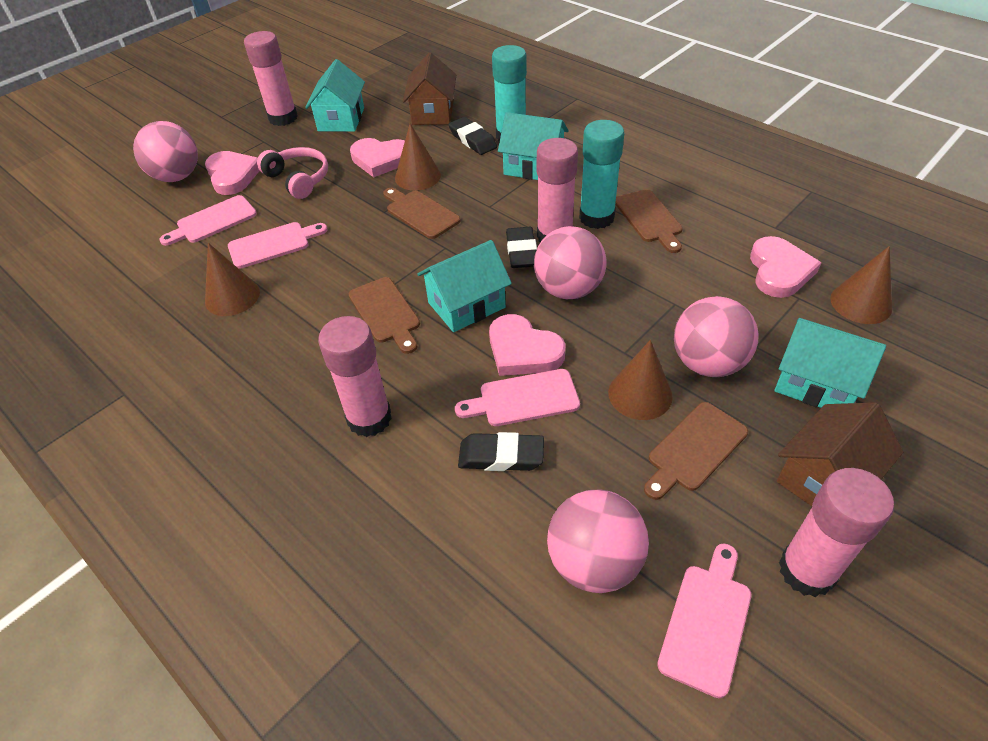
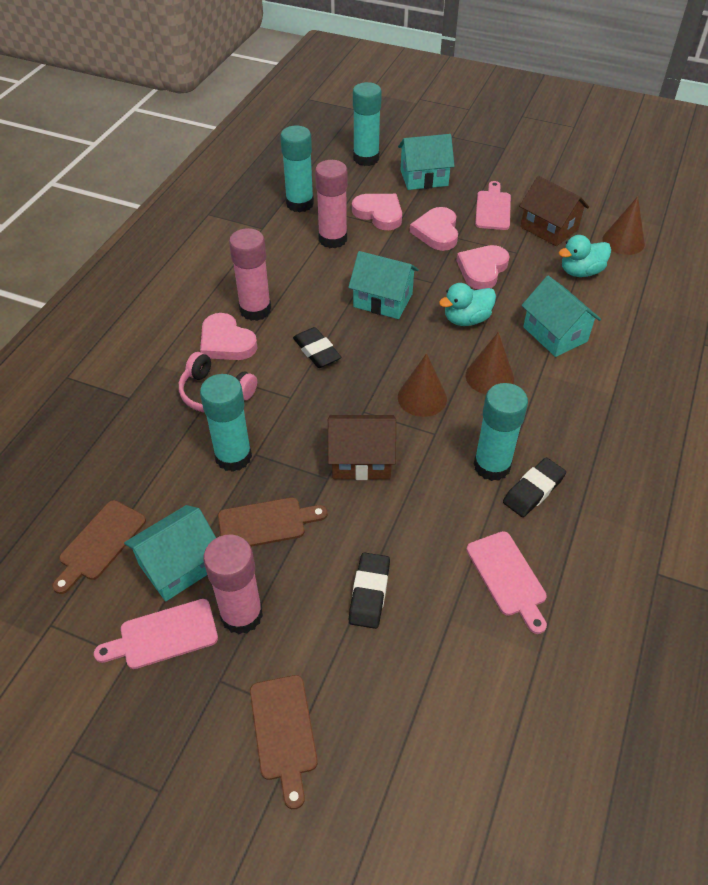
brown cone: [205,243,260,316] [395,123,441,191] [608,340,673,420] [830,246,892,324] = 4 -> [398,353,447,417] [465,332,514,394] [602,196,645,255] = 3
brown cutting board: [349,277,420,354] [383,188,461,239] [615,189,683,253] [644,402,748,500] = 4 -> [52,500,146,594] [218,497,327,547] [250,675,318,809] = 3
pink ball: [133,121,198,182] [534,226,606,299] [547,490,649,593] [674,296,759,377] = 4 -> none = 0
pink cutting board: [159,195,257,246] [228,222,328,269] [455,369,580,426] [657,543,751,698] = 4 -> [94,599,218,669] [466,531,547,634] [475,181,511,230] = 3
pink glue stick: [244,31,298,126] [318,316,392,437] [537,138,578,242] [779,468,894,597] = 4 -> [203,534,263,634] [229,228,271,321] [315,160,348,248] = 3
turquoise duck: none = 0 -> [439,283,496,326] [559,235,611,277] = 2
turquoise glue stick: [492,45,527,142] [579,120,624,229] = 2 -> [200,374,252,472] [280,126,314,212] [353,82,382,166] [474,383,528,481] = 4

